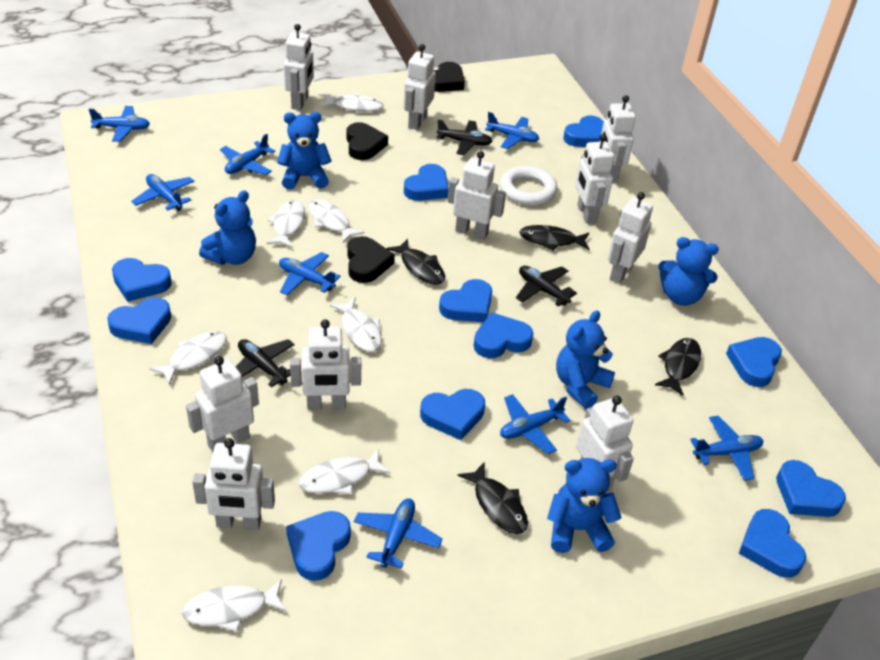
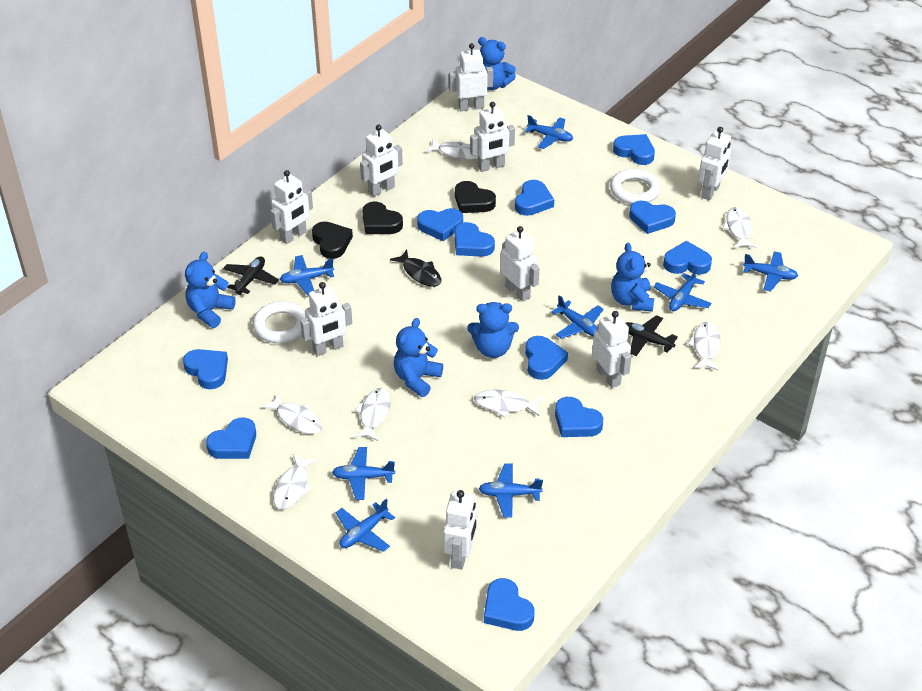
black fish: [387,239,445,285] [457,462,528,534] [519,225,589,251] [655,338,701,396] = 4 -> [390,249,441,287] = 1
black plane: [236,339,295,388] [437,119,492,155] [516,266,577,307] = 3 -> [223,256,279,295] [626,315,678,356] = 2
white ring: [500,166,557,206] = 1 -> [253,301,305,343] [610,169,661,204] = 2
white robot: [186,356,259,452] [192,438,275,530] [284,24,314,110] [290,319,361,410] [403,44,436,130] [447,151,506,240] [575,134,614,224] [576,395,634,492] [600,95,636,182] [608,192,653,284] = 10 -> [270,170,313,244] [300,282,352,356] [360,125,403,197] [443,490,477,570] [449,43,493,111] [470,102,515,172] [500,226,539,302] [592,311,632,388] [698,127,731,200] = 9

